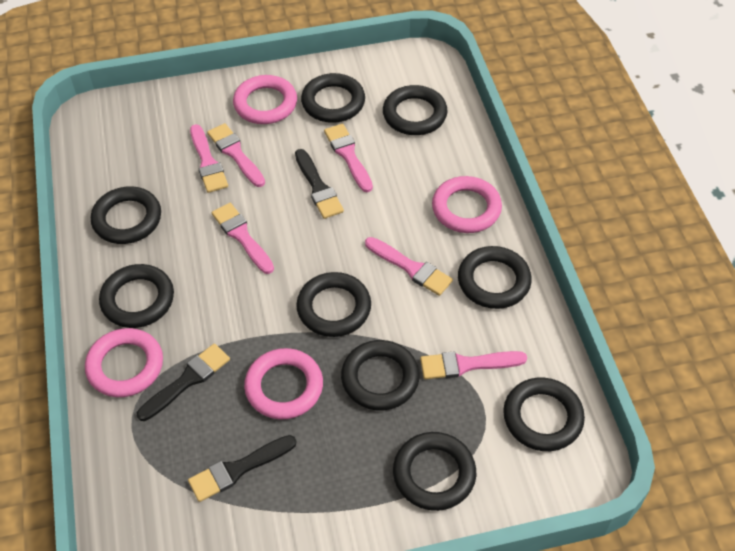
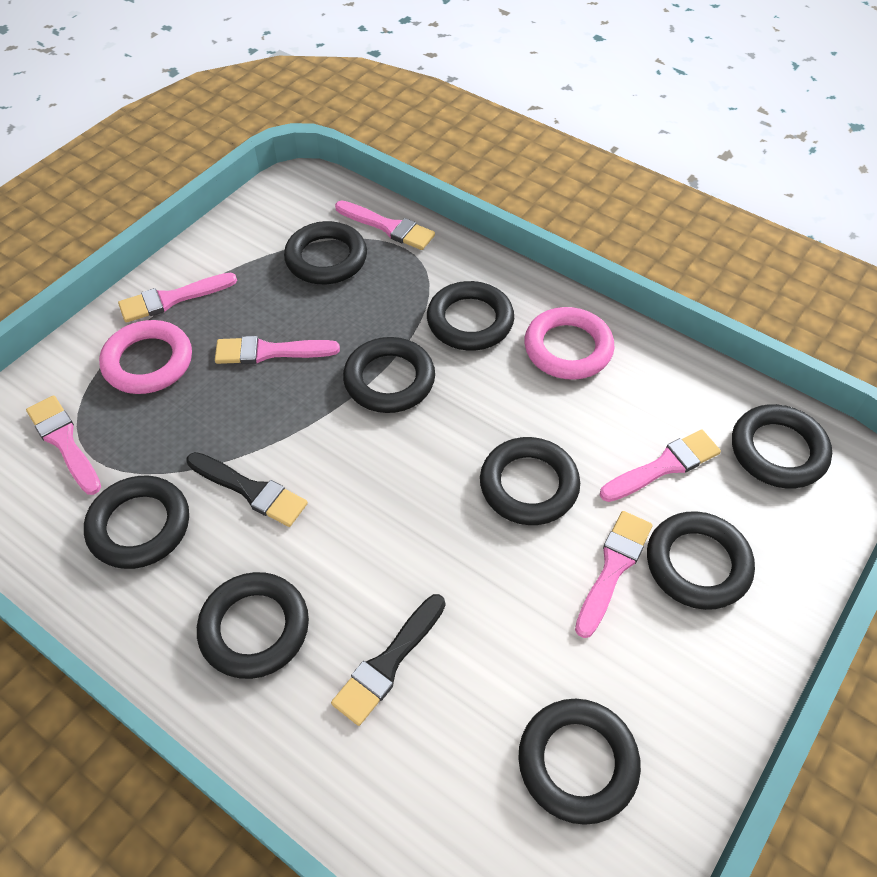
black brush: [137,343,230,421] [188,435,296,502] [295,149,344,219] = 3 -> [187,452,308,527] [331,594,445,726] = 2
pink ring: [85,328,163,397] [233,75,297,124] [244,348,323,419] [432,176,502,233] = 4 -> [99,320,192,394] [524,307,614,380] = 2

